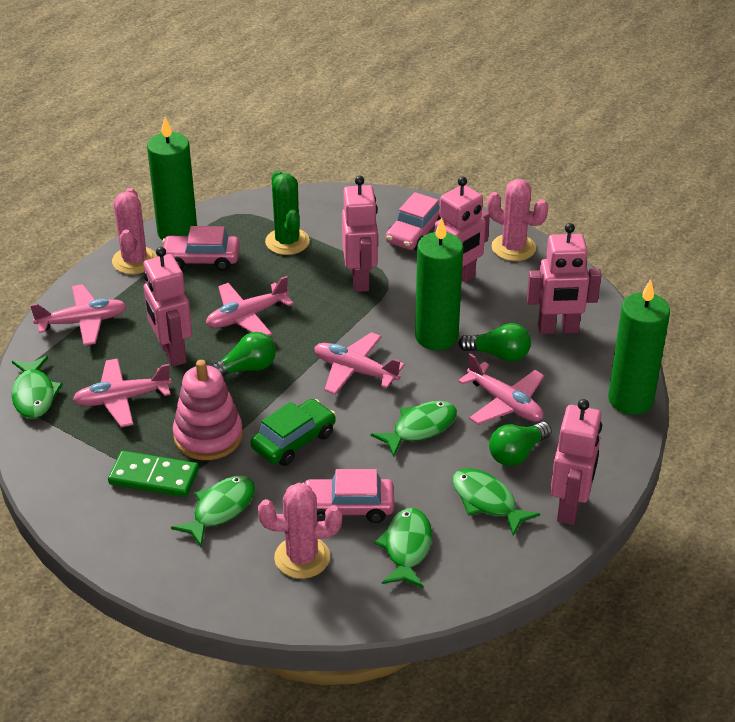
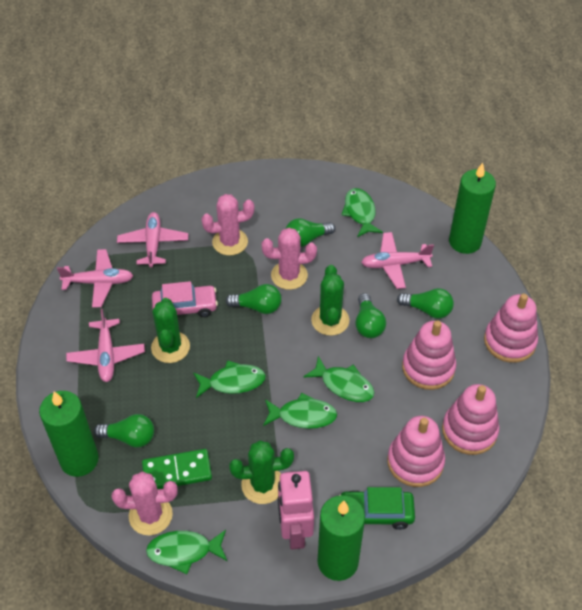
green cactus: [265,170,310,255] = 1 -> [151,298,190,363] [229,440,294,504] [311,265,349,336] = 3
green light bulb: [208,332,276,376] [458,323,531,362] [489,422,552,466] = 3 -> [94,414,154,448] [226,284,282,314] [285,218,335,247] [355,293,386,338] [397,288,454,319] = 5
pink car: [163,226,240,271] [302,469,394,523] [386,192,441,251] = 3 -> [152,281,218,317] = 1
pink plane: [30,284,127,346] [73,358,172,427] [206,276,294,336] [314,332,405,395] [458,353,544,425] = 5 -> [57,249,133,308] [66,309,145,382] [117,212,188,267] [361,232,434,289] = 4
pink robot: [143,247,192,367] [342,176,378,292] [434,176,490,282] [527,223,601,334] [550,399,602,525] = 5 -> [278,471,314,550] = 1
pink stacking toy: [173,360,243,460] = 1 -> [387,416,445,487] [402,320,456,390] [442,384,499,455] [484,294,538,363] = 4

